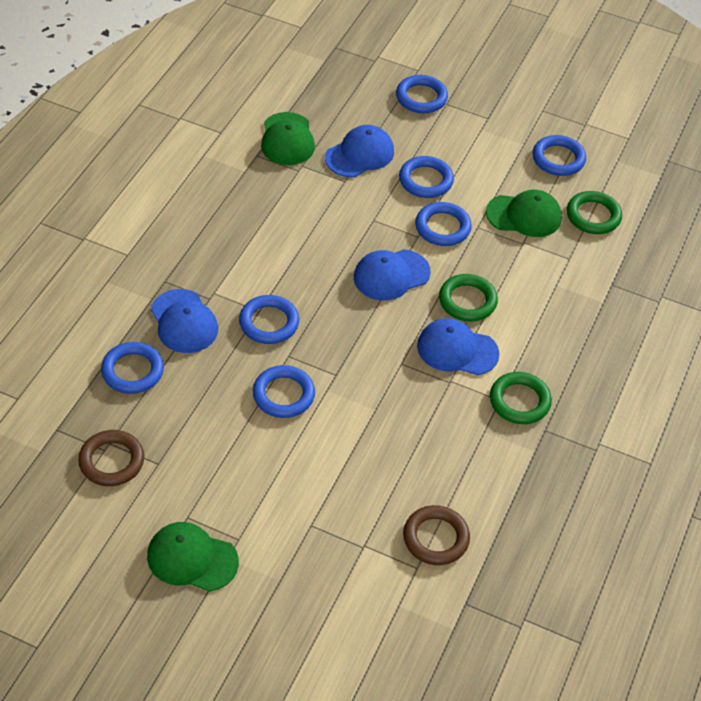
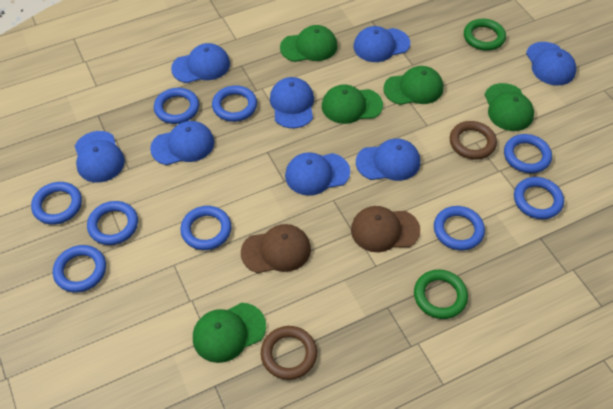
blue cap: [151,289,218,353] [325,125,394,177] [354,249,431,301] [417,318,499,375] = 4 -> [75,131,125,183] [150,121,214,165] [171,43,230,83] [270,77,314,128] [285,152,350,196] [353,26,410,62] [356,139,420,181] [526,42,576,86] = 8
blue ring: [101,342,164,394] [239,295,299,344] [253,365,315,418] [396,75,448,113] [399,156,454,198] [415,202,472,246] [533,135,586,176] = 7 -> [31,182,82,225] [53,245,106,293] [87,201,138,245] [154,88,199,124] [180,206,231,250] [212,85,257,122] [434,206,485,250] [504,134,552,173] [514,177,564,219] = 9
brown cap: none = 0 -> [241,224,311,273] [351,206,420,252] = 2
green cap: [147,522,239,592] [261,112,315,165] [486,190,562,237] = 3 -> [193,303,266,363] [280,25,338,62] [322,84,383,124] [383,66,443,105] [484,83,534,131] = 5
green ring: [439,274,498,322] [490,372,552,424] [567,191,622,234] = 3 -> [414,270,468,319] [464,19,506,51] = 2

